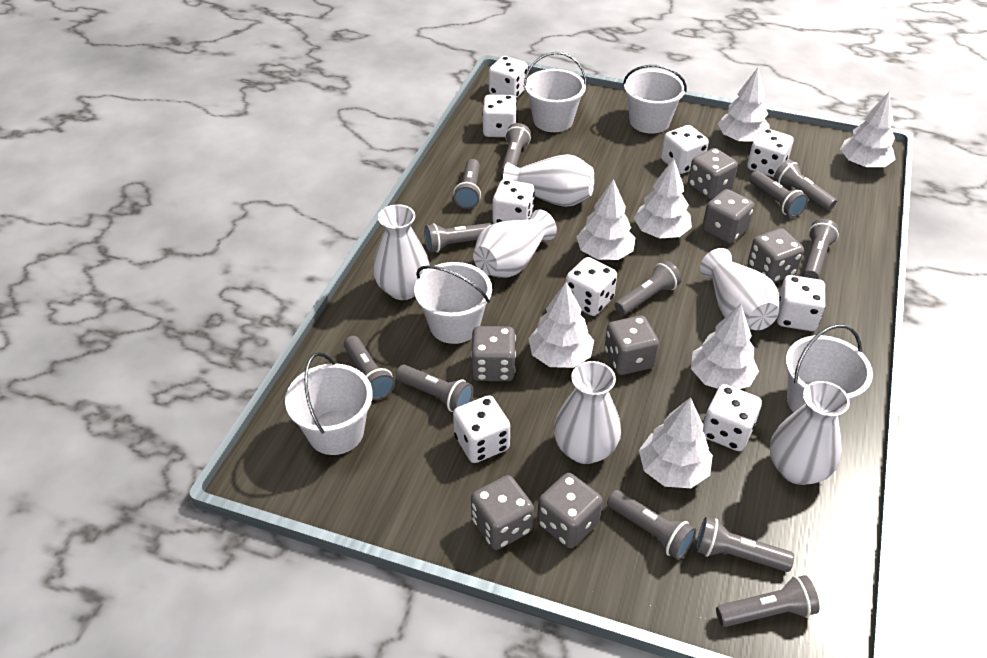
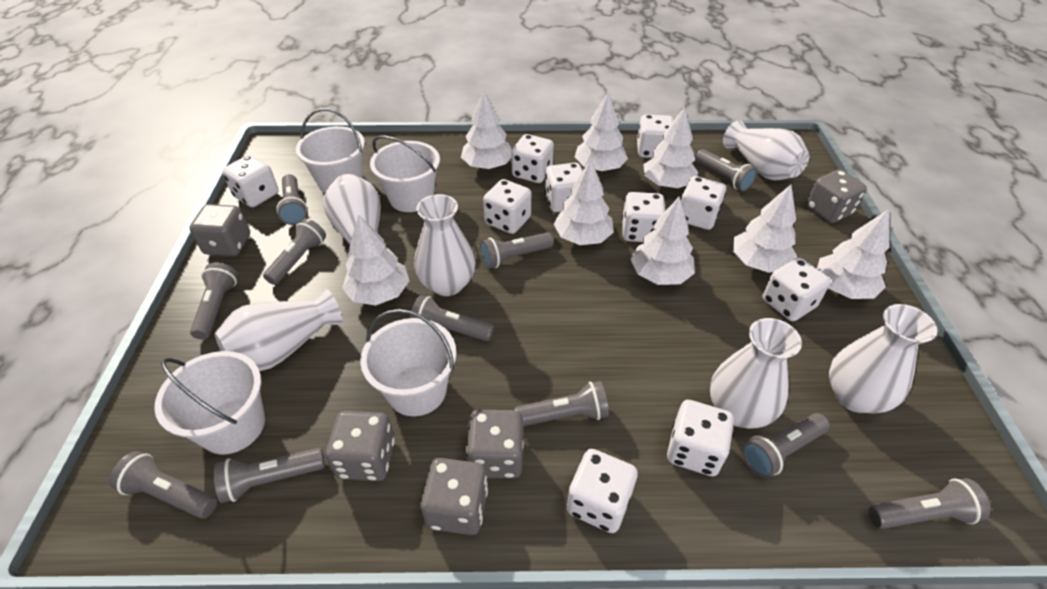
grey dice: [471,326,516,381] [471,475,534,550] [537,473,603,548] [604,315,659,375] [688,148,738,199] [702,189,754,243] [748,228,804,283] = 7 -> [189,204,250,256] [326,411,395,481] [420,458,488,535] [466,410,524,478] [806,170,867,223] = 5
grey flashlight: [344,336,395,400] [396,365,473,412] [424,223,492,253] [453,159,481,209] [501,123,531,175] [607,490,696,560] [615,261,681,315] [696,517,794,572] [716,575,820,627] [749,171,808,218] [774,159,837,211] [803,219,839,279] = 12 -> [109,451,217,519] [190,262,238,340] [214,448,325,503] [263,219,326,285] [276,174,308,225] [410,295,494,341] [480,232,554,269] [514,381,609,426] [695,149,757,191] [742,413,830,478] [868,478,990,529] = 11
white bucket: [285,352,373,455] [414,262,492,344] [524,52,587,132] [623,65,687,134] [786,324,873,418] = 5 -> [154,351,265,455] [296,108,365,193] [360,309,456,416] [370,135,440,212] = 4
white dice: [453,395,510,463] [482,95,517,137] [489,56,528,98] [493,179,535,224] [566,257,617,316] [661,125,709,174] [703,384,762,451] [747,128,793,177] [777,275,826,331] = 9 -> [222,155,279,207] [483,179,531,234] [511,134,554,183] [545,163,583,212] [567,449,638,533] [622,192,665,242] [637,115,673,158] [667,400,734,476] [681,176,726,230] [763,258,831,321] = 10
white tree: [528,282,594,368] [577,179,635,260] [634,158,692,238] [639,397,713,488] [691,304,759,389] [718,68,769,143] [840,92,896,168] = 7 -> [342,215,409,306] [461,90,512,169] [554,159,614,245] [575,92,628,171] [630,197,695,285] [643,107,699,188] [733,185,797,273] [817,209,890,299] = 8

